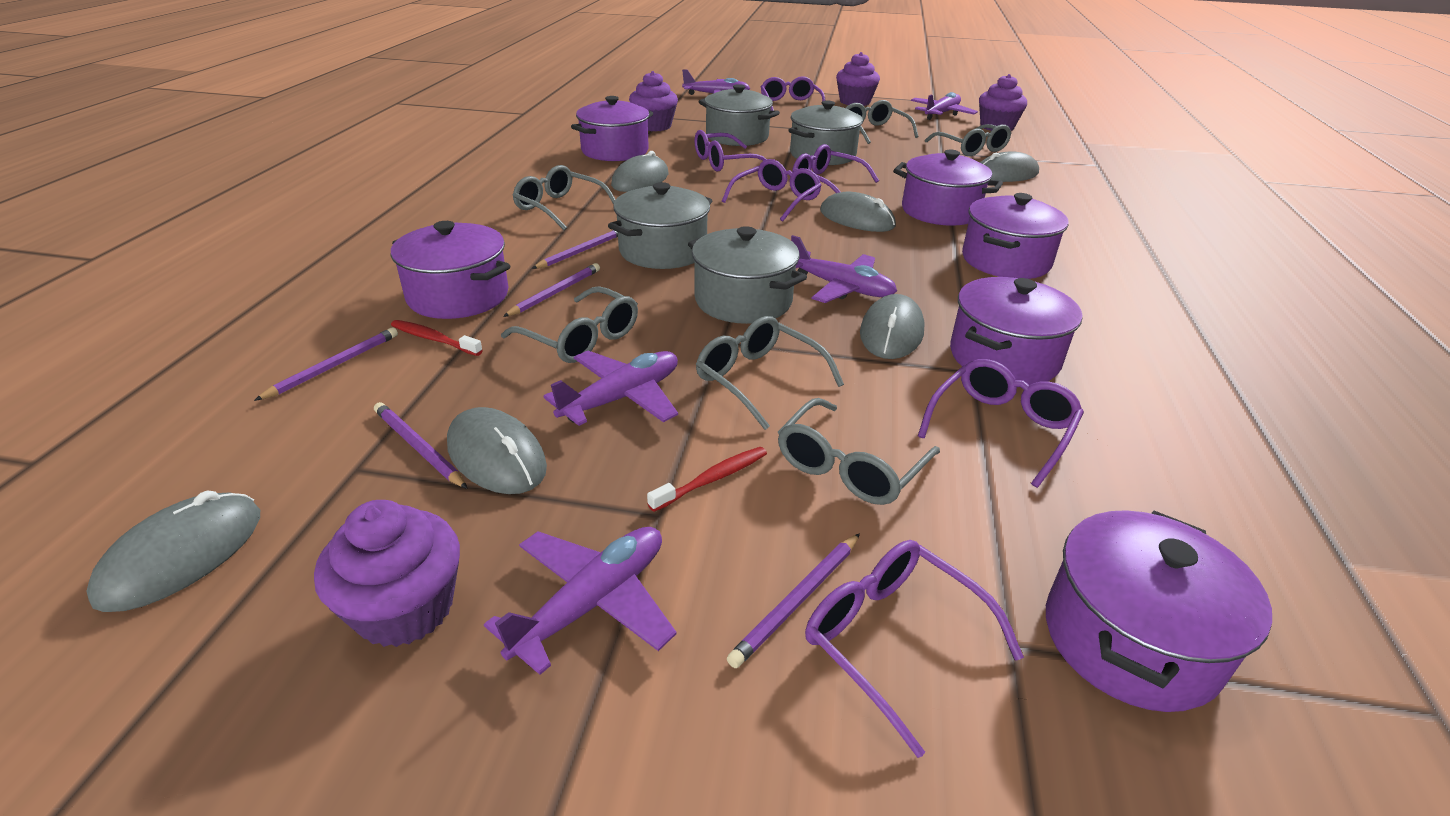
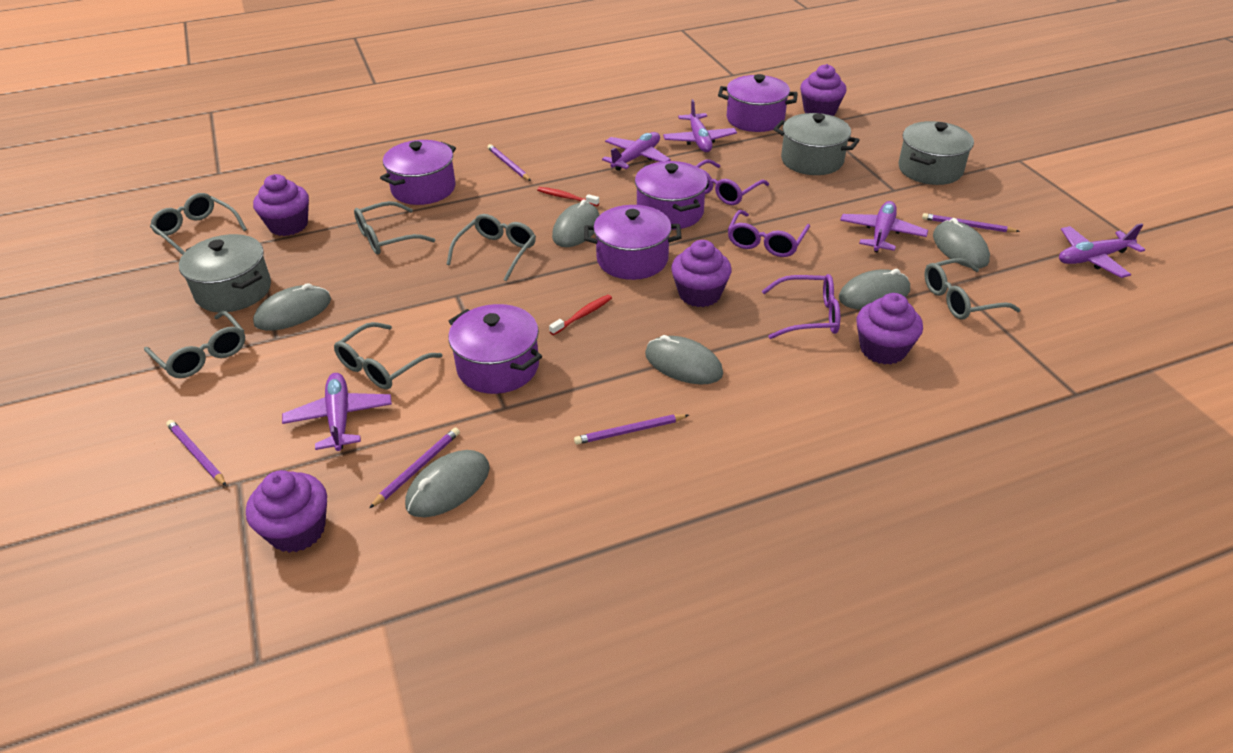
grey pot: [608,182,712,269] [688,226,807,324] [699,84,780,146] [789,100,863,165] = 4 -> [179,234,271,313] [774,113,860,175] [898,121,974,185] = 3
purple cupcake: [314,500,460,647] [629,71,678,131] [836,52,880,106] [979,74,1027,131] = 4 -> [246,470,327,553] [253,174,309,236] [671,240,731,307] [800,64,846,116] [856,293,923,364] = 5
purple glasses: [694,130,767,172] [722,159,822,221] [761,76,825,110] [792,144,879,193] [805,540,1024,758] [918,359,1084,488] = 6 -> [696,159,769,205] [728,210,810,257] [762,274,840,339] = 3
purple pot: [391,221,510,319] [571,96,653,161] [893,150,1003,226] [950,277,1083,385] [962,193,1069,279] [1046,510,1272,712] = 6 -> [380,140,456,205] [448,304,542,394] [584,205,682,280] [635,161,708,230] [718,74,798,132] = 5

